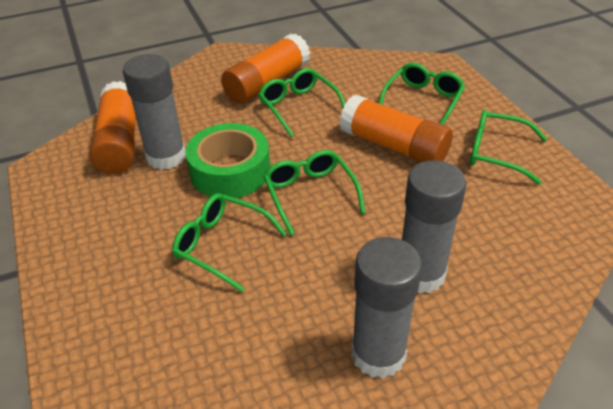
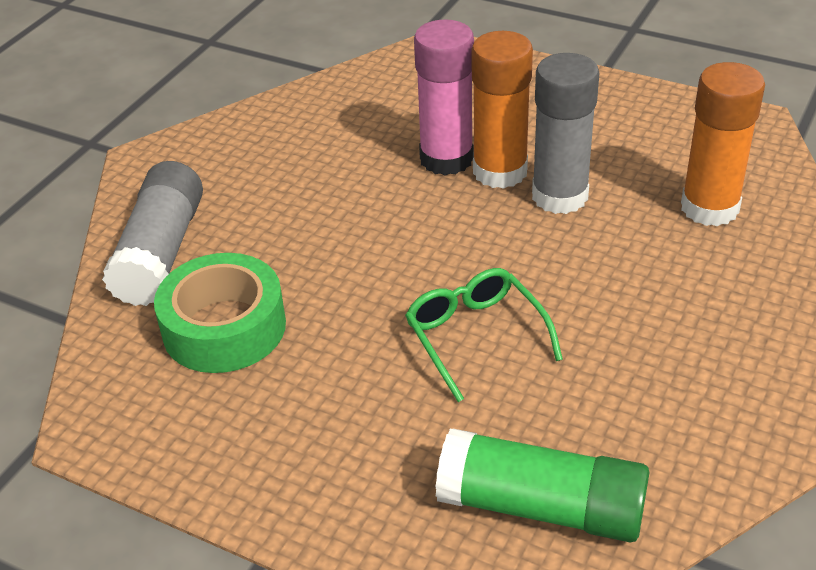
green glasses: [172,193,287,292] [258,68,345,138] [263,150,365,236] [379,63,465,125] [470,110,547,184] = 5 -> [405,268,563,402] = 1
green glue stick: none = 0 -> [435,428,650,542] = 1
grey glue stick: [123,54,186,170] [351,237,422,379] [402,160,466,293] = 3 -> [102,161,203,306] [532,53,600,214] = 2
orange glue stick: [89,81,136,174] [221,33,310,104] [339,95,453,162] = 3 -> [472,31,533,189] [681,62,765,226] = 2
pink glue stick: none = 0 -> [414,19,474,176] = 1

